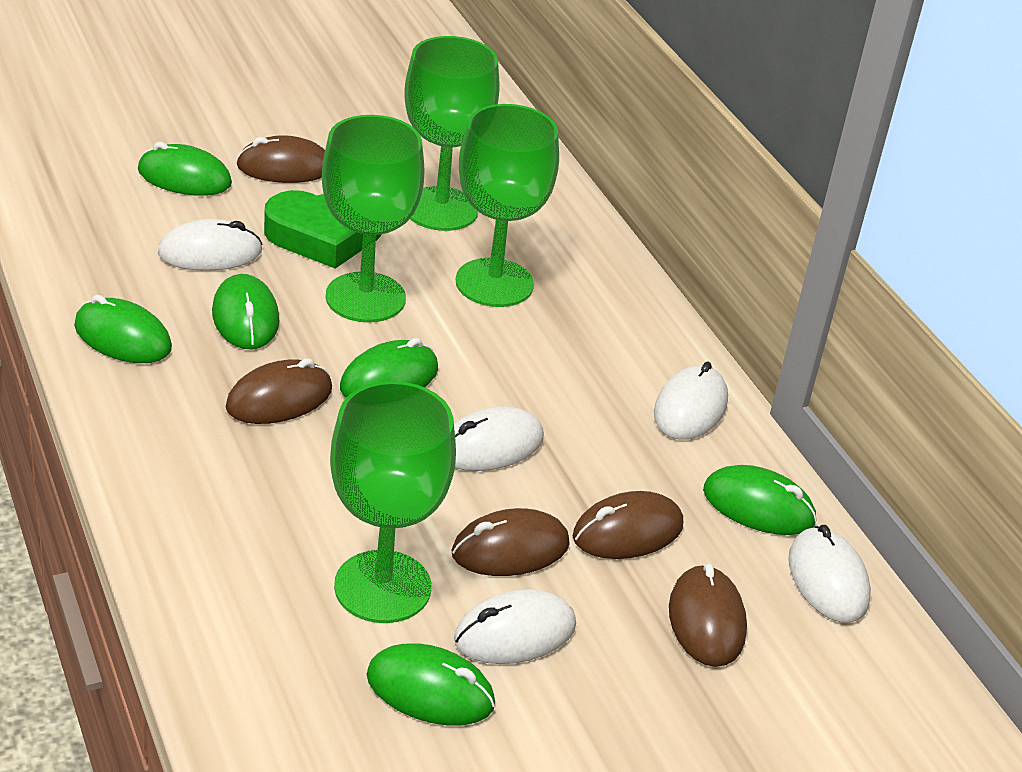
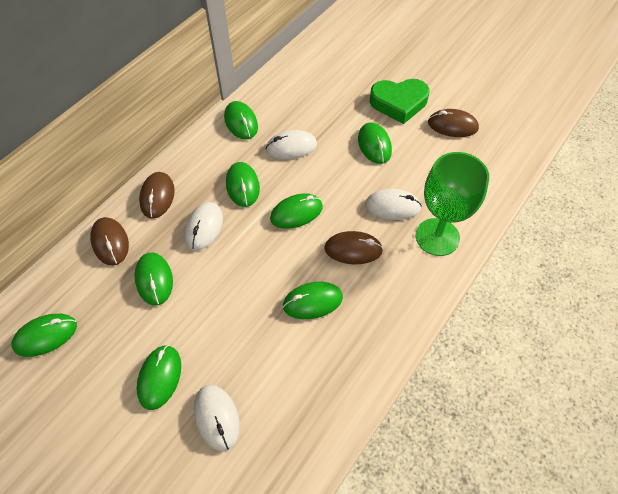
brown mouse: [226,358,332,424] [236,135,325,183] [451,508,570,576] [572,491,683,559] [669,563,747,667] = 5 -> [90,217,129,266] [139,172,175,218] [324,231,383,264] [428,109,479,137] = 4
green goblet: [322,115,424,323] [330,381,456,623] [404,36,500,231] [456,104,559,307] = 4 -> [416,152,489,256] = 1
green mouse: [74,295,172,363] [138,142,232,196] [212,274,280,349] [340,338,438,398] [366,644,495,726] [703,465,817,535] = 6 -> [11,314,77,357] [135,252,173,306] [137,345,181,410] [224,101,258,140] [226,162,260,207] [270,193,323,229] [283,282,343,319] [358,122,392,164] = 8
white mouse: [158,219,263,271] [454,406,544,471] [454,589,576,664] [654,362,728,440] [788,525,871,623] = 5 -> [184,202,223,250] [194,385,240,451] [266,130,317,159] [365,189,422,220] = 4

